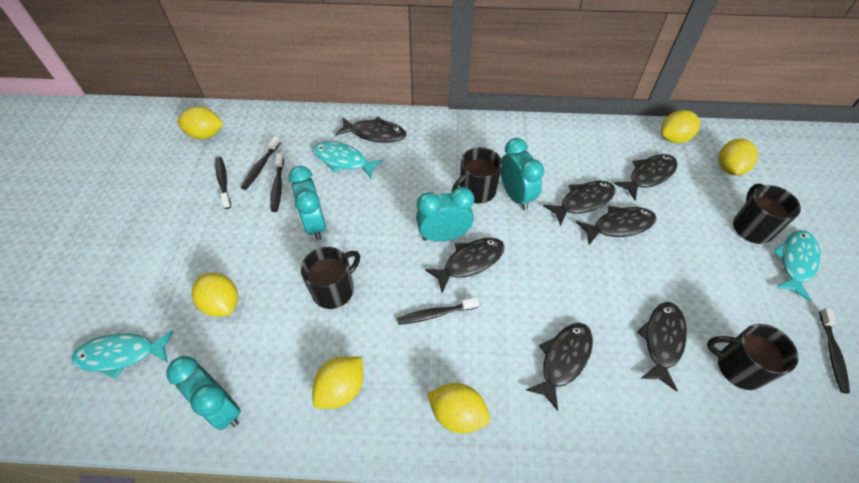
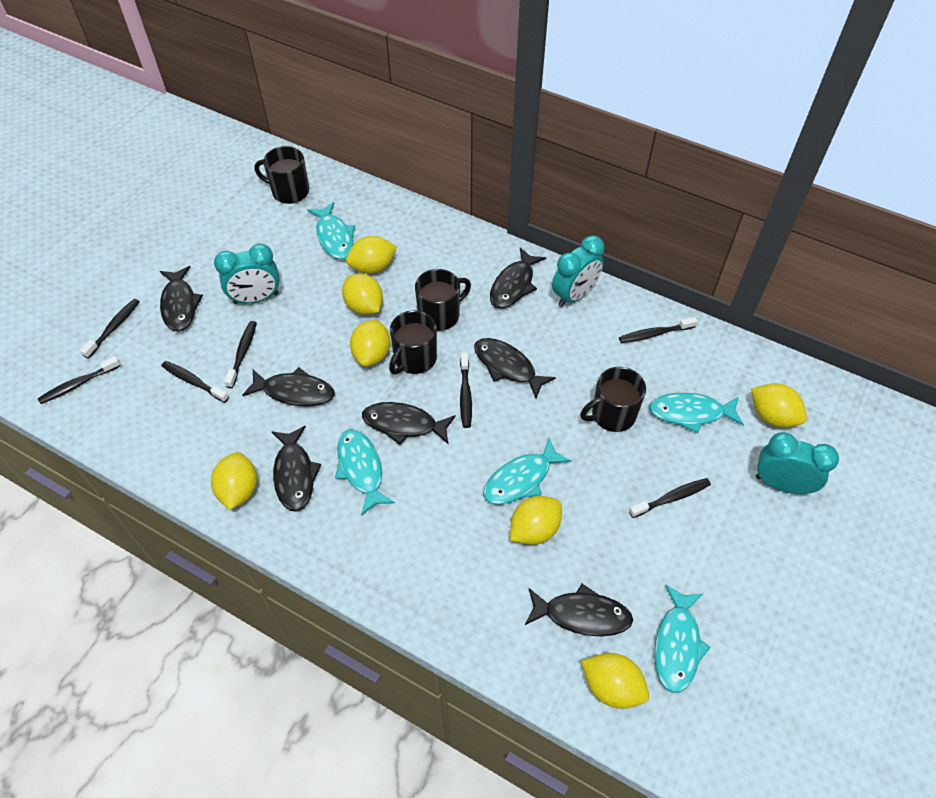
black toothbrush: [215,157,231,209] [241,136,281,190] [271,153,284,212] [397,297,479,325] [819,308,850,394] = 5 -> [38,356,120,404] [80,299,140,359] [161,361,229,403] [224,321,257,388] [460,353,472,428] [619,317,698,343] [629,478,711,518] = 7
turquoise clock: [166,356,241,430] [289,166,326,240] [416,187,474,242] [501,138,544,210] = 4 -> [214,244,280,304] [552,236,604,307] [756,432,839,494] = 3
turquoise fish: [72,330,174,379] [313,141,384,178] [773,230,821,301] = 3 -> [307,202,355,260] [335,429,395,515] [483,438,571,505] [649,392,744,433] [654,584,711,693] = 5
yellow lemon: [177,107,224,139] [192,272,238,317] [312,356,363,409] [427,383,490,433] [661,110,700,143] [718,139,758,176] = 6 -> [211,452,257,510] [342,274,383,315] [346,236,397,274] [350,320,390,367] [510,496,562,545] [582,653,649,709] [751,383,807,428] = 7

